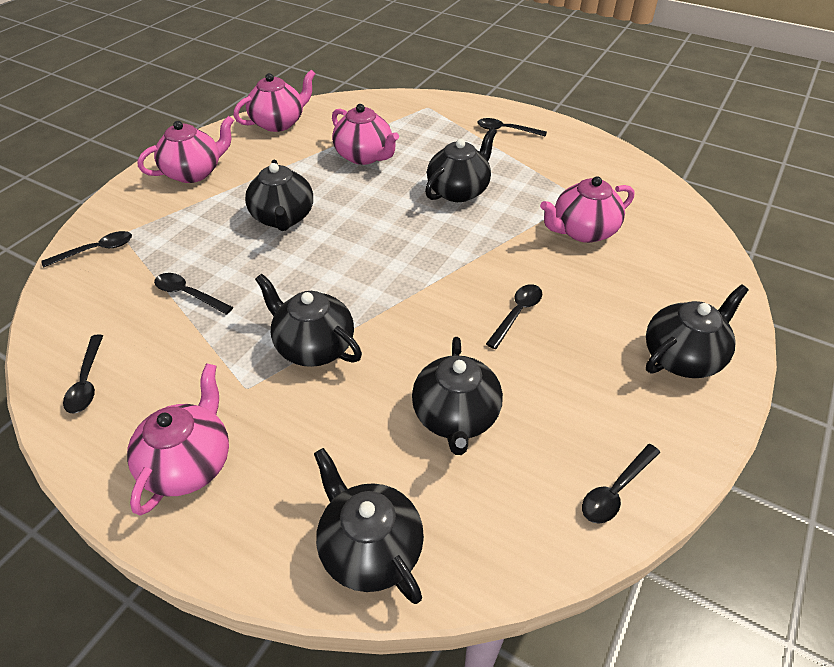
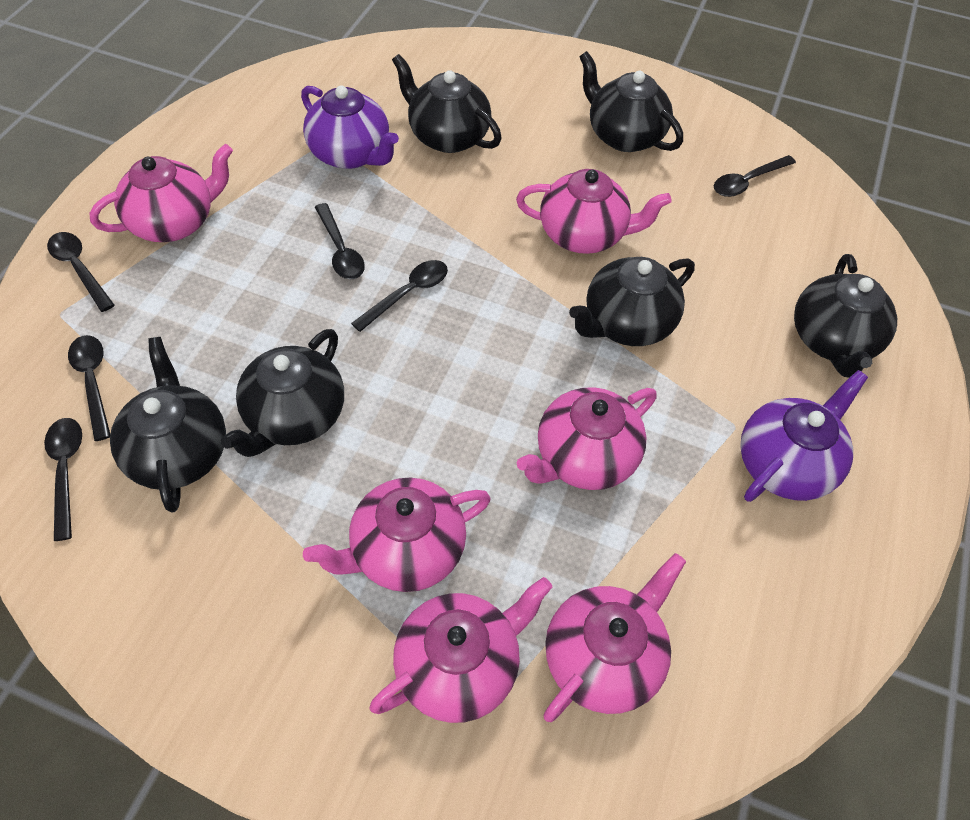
pink teapot: [127,363,229,516] [137,116,234,183] [234,70,315,132] [332,104,399,165] [540,176,634,243] = 5 -> [89,144,233,242] [303,478,491,592] [370,577,552,723] [516,169,672,254] [517,387,657,490] [543,553,686,722] = 6
purple teapot: none = 0 -> [301,86,399,169] [740,370,868,502] = 2

